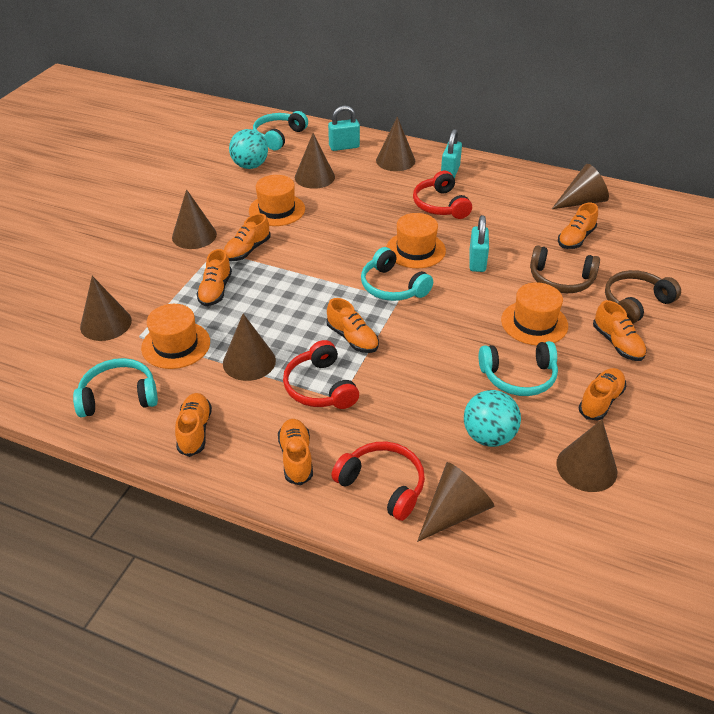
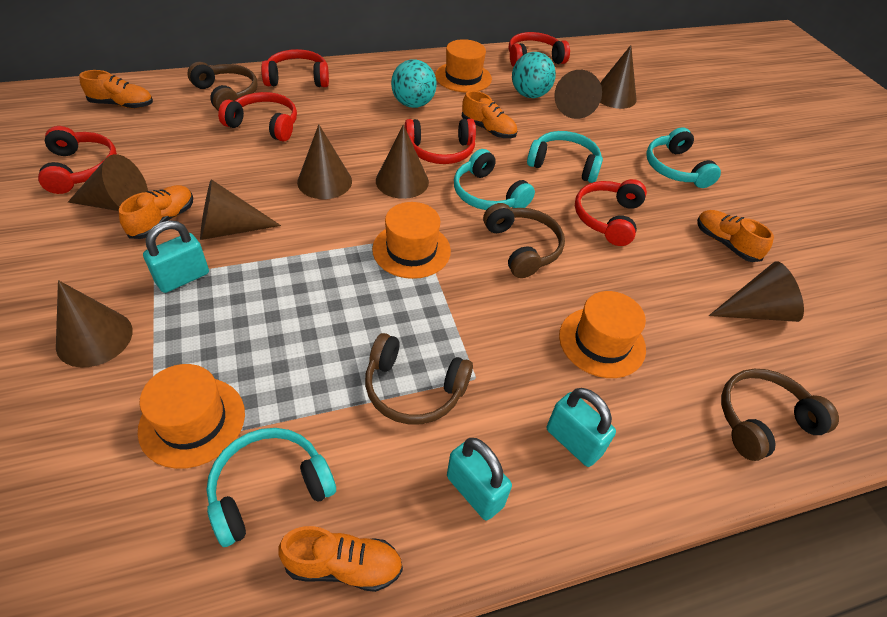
brown headphones: [530,245,600,293] [605,270,681,324] = 2 -> [187,62,258,111] [365,333,473,425] [483,203,565,278] [721,369,839,461] = 4
orange shoe: [175,393,212,457] [197,249,232,306] [224,213,271,261] [278,419,313,486] [326,298,379,353] [558,203,598,249] [579,368,626,420] [593,300,647,361] = 8 -> [79,70,153,109] [119,185,193,239] [278,526,403,592] [462,91,517,138] [697,210,774,262] = 5
red headphones: [283,340,359,409] [331,442,425,521] [413,171,472,219] = 3 -> [38,126,117,194] [218,92,297,142] [261,49,329,87] [405,119,476,164] [509,32,570,67] [575,179,647,246] = 6

